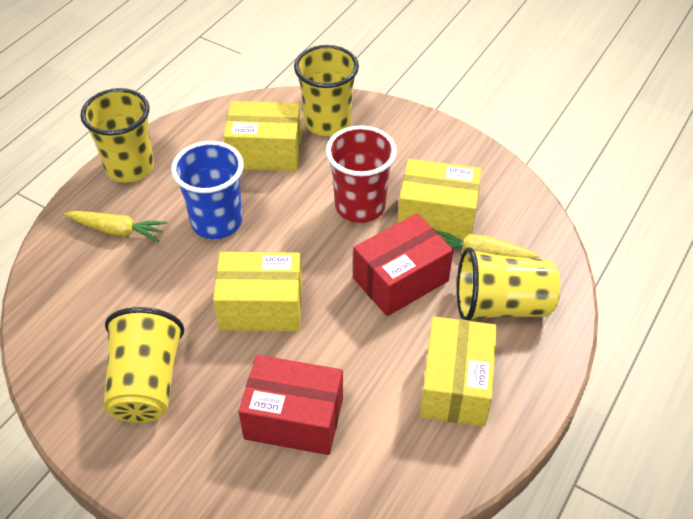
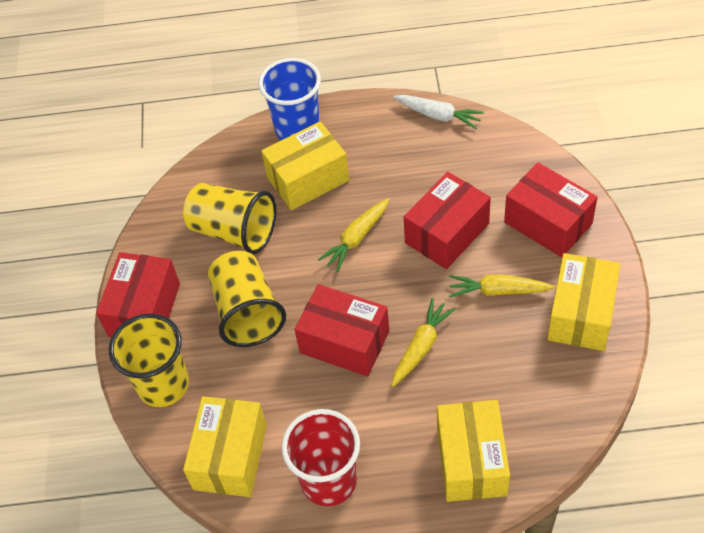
red box: [239,355,343,455] [353,213,453,316] = 2 -> [96,252,180,338] [294,284,389,376] [404,172,491,269] [504,163,598,257] = 4
white carrot: none = 0 -> [393,95,484,129] = 1
yellow carrot: [64,211,167,242] [435,230,539,259] = 2 -> [318,198,389,272] [392,298,455,387] [449,274,555,298] = 3
yellow cup: [80,88,154,183] [104,307,184,423] [294,45,359,136] [457,247,560,321] = 4 -> [109,313,189,407] [183,183,276,254] [208,251,286,347] = 3

